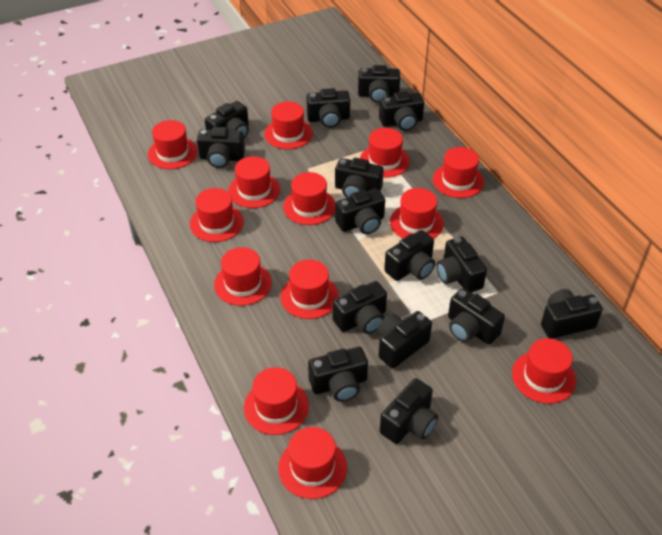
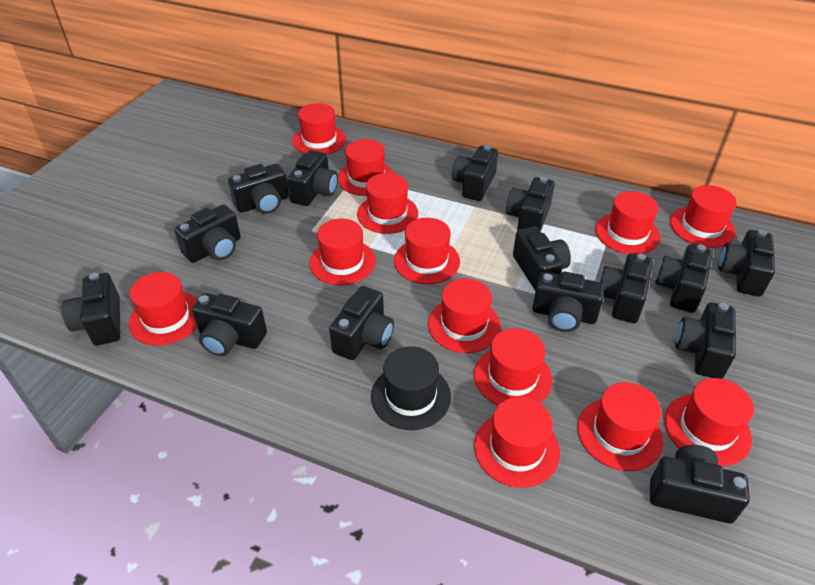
black hat: none = 0 -> [371,346,451,430] = 1

